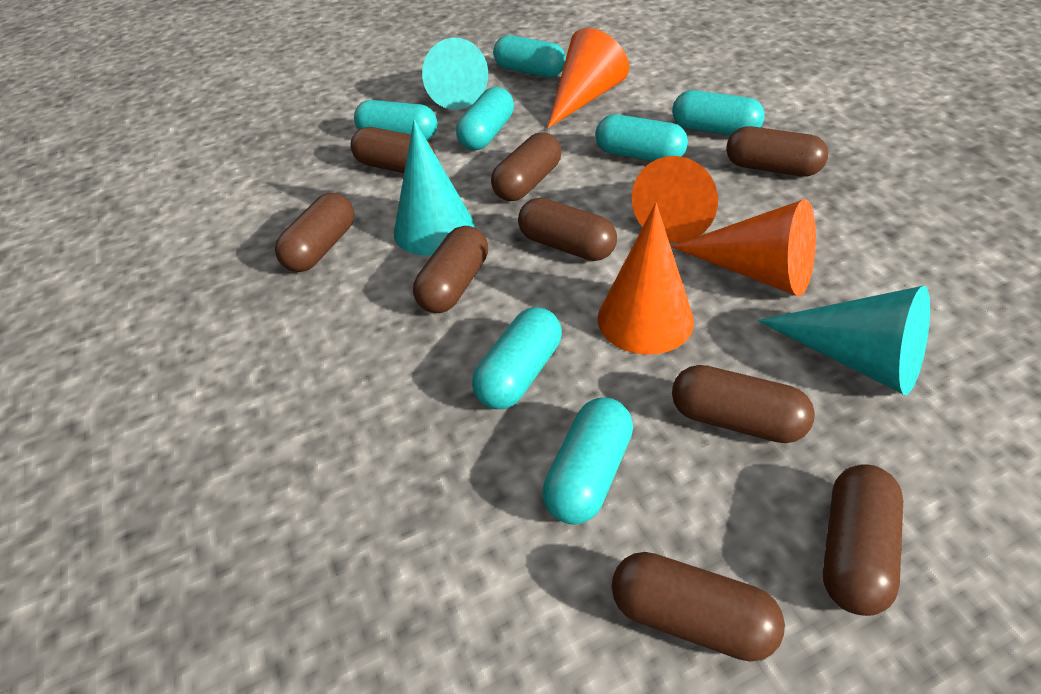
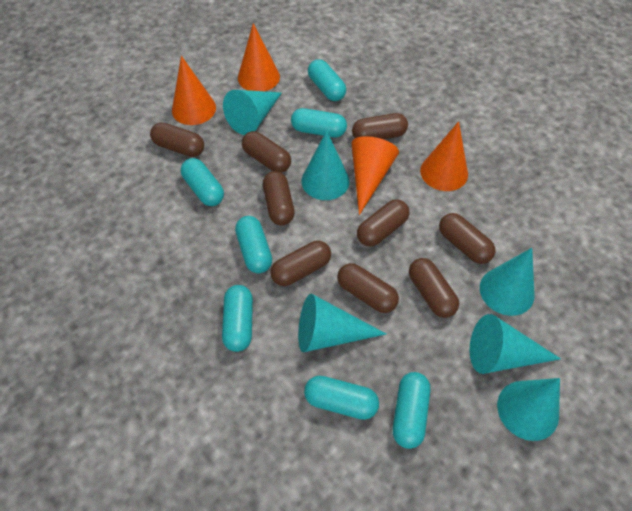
turquoise cone: [394,119,475,255] [422,38,488,110] [757,286,930,395] = 3 -> [223,90,282,135] [298,294,386,352] [302,130,350,200] [470,314,561,374] [480,248,534,316] [497,378,560,441] = 6

